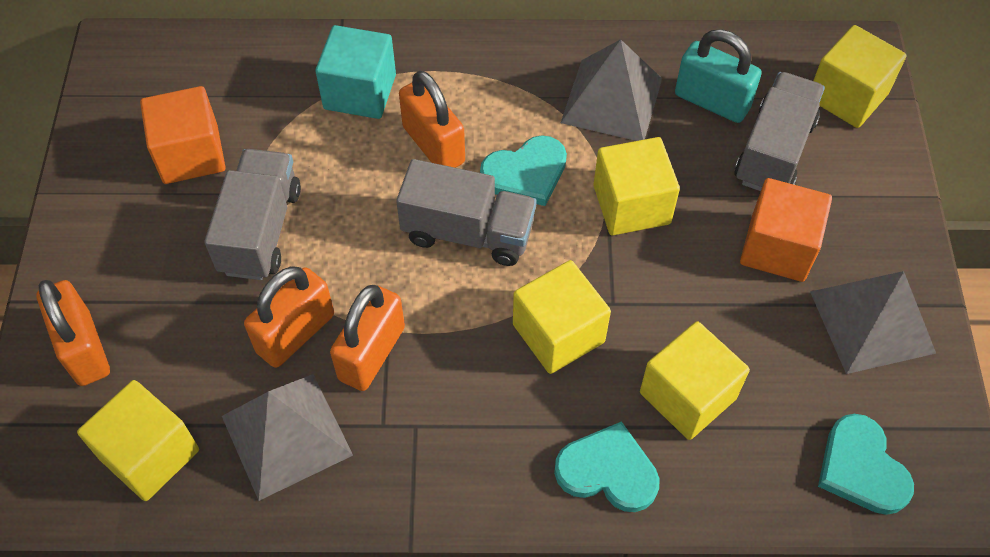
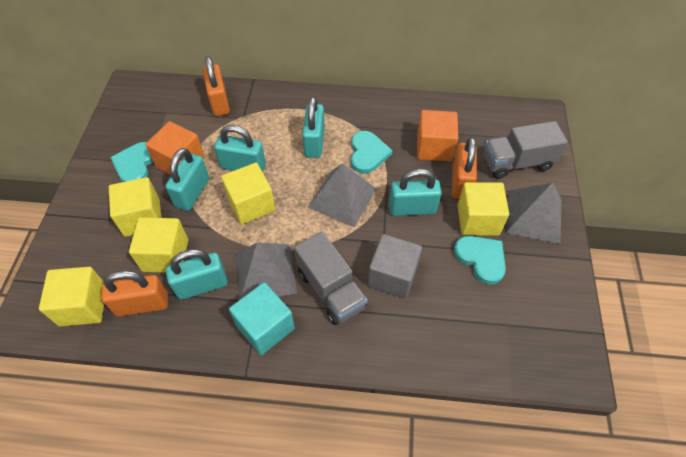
grey cube: none = 0 -> [368,234,422,299] = 1
grey truck: [204,149,301,280] [396,159,537,266] [734,72,825,191] = 3 -> [294,232,368,325] [484,121,568,179] = 2
orange padlock: [36,280,110,386] [244,266,334,368] [330,285,405,391] [399,71,465,168] = 4 -> [101,270,168,316] [203,56,230,116] [452,137,477,199] = 3
turquoise padlock: [675,29,761,123] = 1 -> [165,148,209,211] [166,249,228,300] [214,125,266,172] [302,96,325,158] [389,169,442,216] = 5

